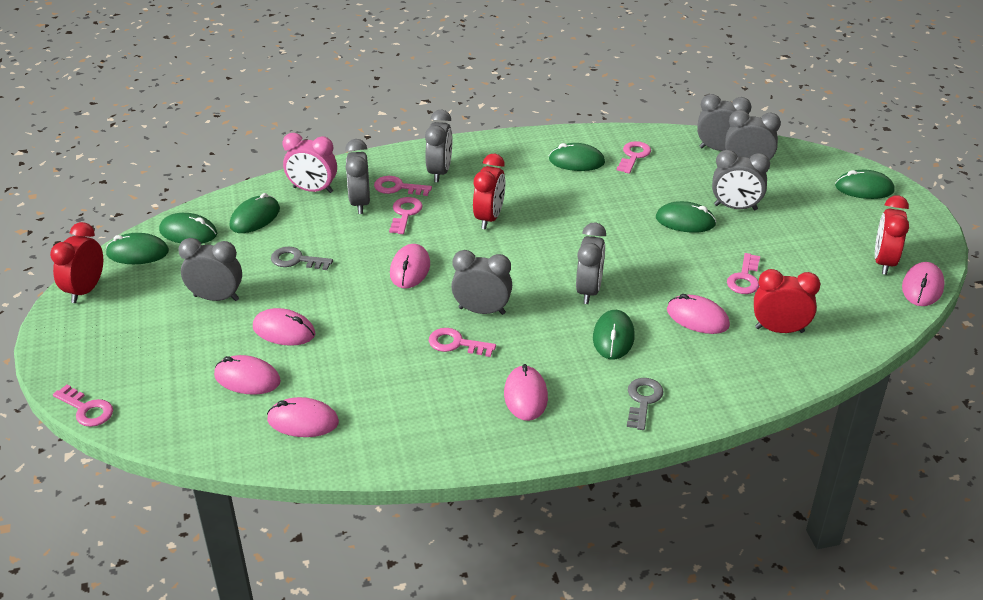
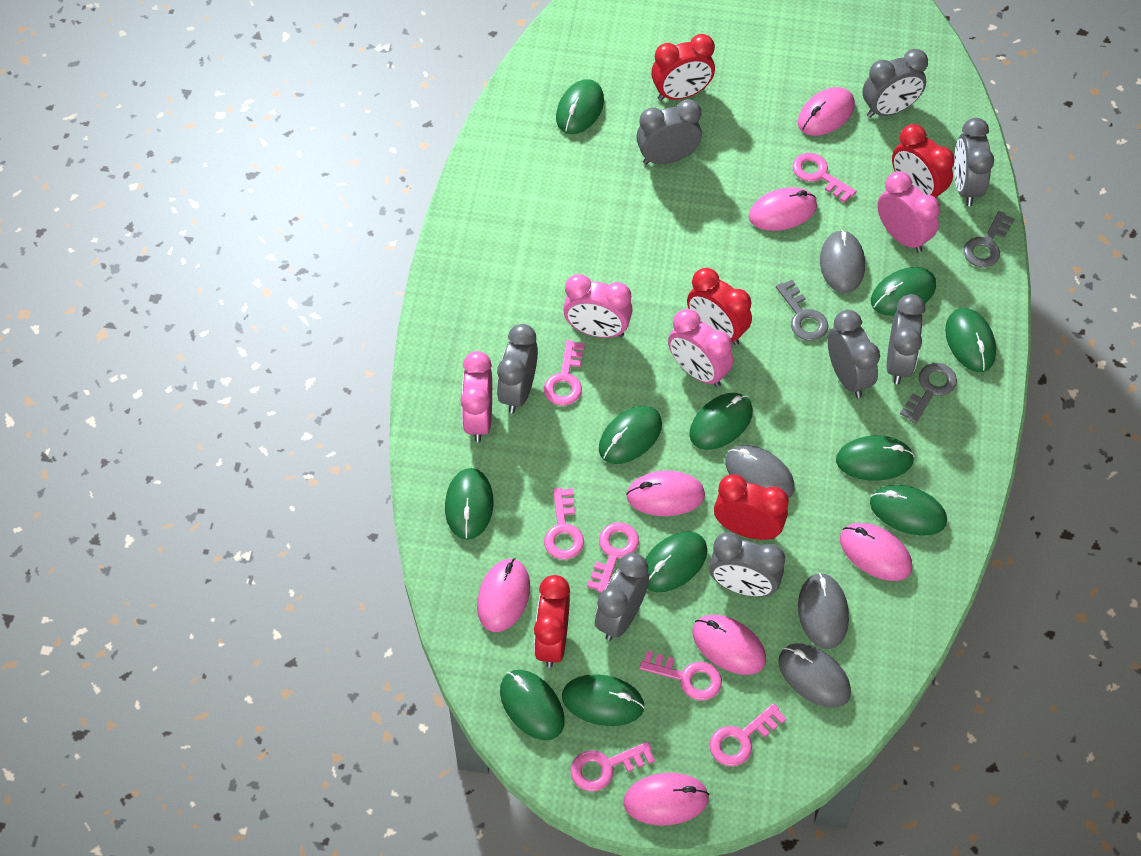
green mouse: [106,233,169,264] [159,213,217,244] [230,193,280,233] [549,143,605,171] [593,310,635,360] [656,201,716,233] [835,170,895,199] = 7 -> [445,468,494,540] [500,670,565,740] [556,79,604,134] [562,674,645,726] [599,406,662,464] [645,532,707,592] [689,393,753,450] [836,436,914,481] [870,485,947,536] [871,267,936,316] [945,308,996,372] = 11
grey key: [271,246,333,270] [627,378,664,430] = 2 -> [776,280,828,341] [900,363,957,424] [963,211,1015,267] = 3
grey mouse: none = 0 -> [725,445,795,499] [778,643,851,708] [798,573,849,649] [820,230,865,293] = 4
pink clock: [282,133,337,193] = 1 -> [461,351,492,442] [563,274,633,338] [668,309,733,387] [877,172,940,253] = 4
pink key: [53,385,113,427] [374,176,432,196] [389,197,423,234] [429,328,496,357] [617,141,651,174] [727,253,760,294] = 6 -> [544,340,585,406] [544,488,584,560] [570,741,655,791] [587,522,639,593] [639,650,722,700] [709,703,786,766] [792,153,856,203] = 7
red clock: [50,222,103,303] [473,154,505,229] [754,269,821,333] [875,195,909,275] = 4 -> [534,575,570,668] [651,34,715,101] [687,268,752,345] [714,474,789,540] [892,124,955,198] = 5

